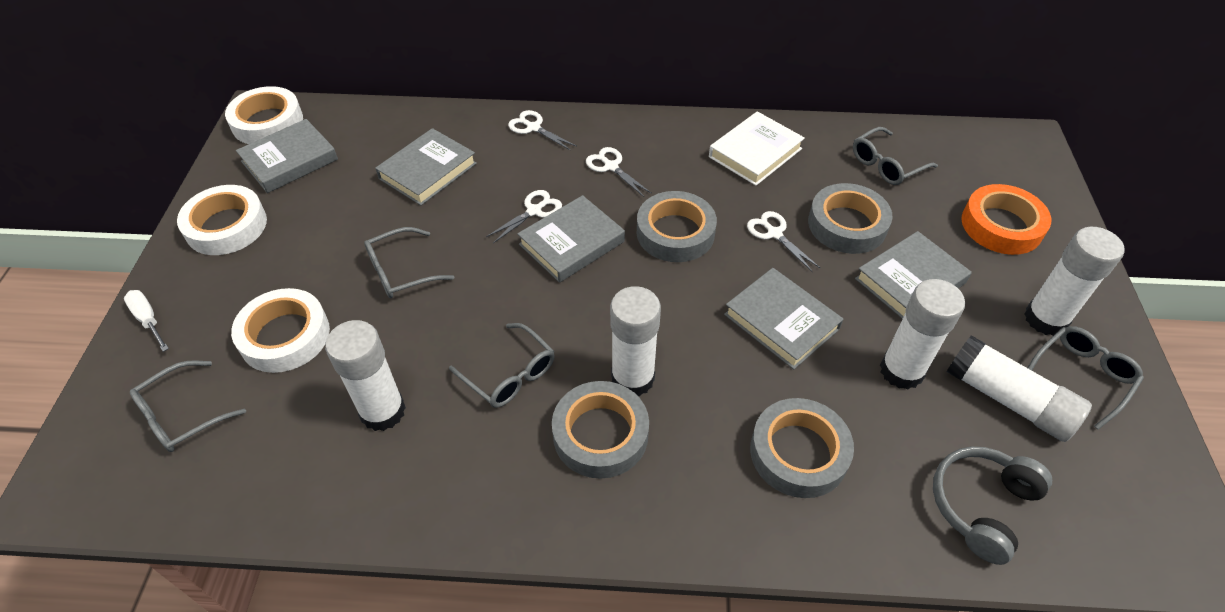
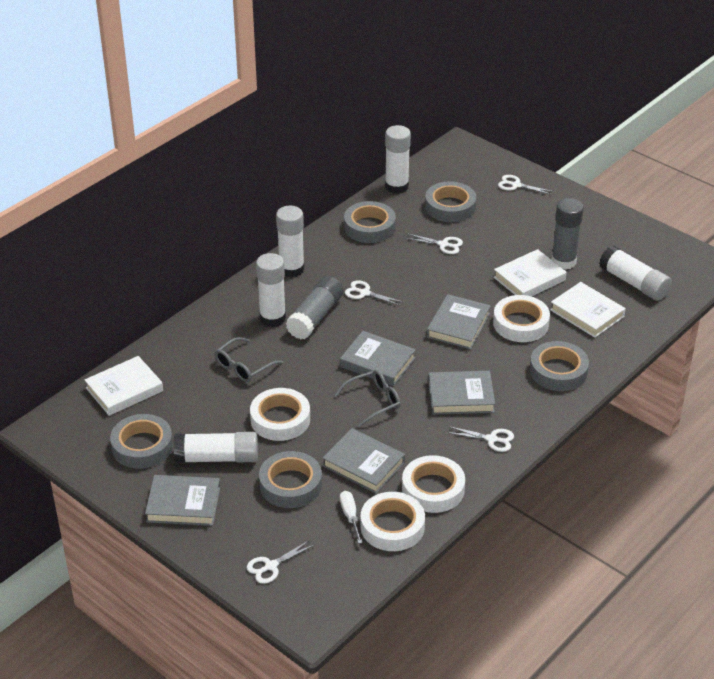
grey glasses: [130,360,246,452] [364,227,454,298] [449,323,555,408] [853,127,938,185] [1028,326,1144,430] = 5 -> [215,337,283,382] [334,370,401,427] = 2
grey glue stick: none = 0 -> [286,276,343,339] [551,198,584,270] = 2
grey headphones: [933,447,1052,565] = 1 -> none = 0
grey tape: [552,381,649,479] [637,191,717,262] [750,398,854,498] [808,183,893,254] = 4 -> [110,414,173,469] [259,451,322,508] [344,201,396,243] [425,182,476,222] [530,341,589,391] = 5
orange tape: [961,184,1051,255] = 1 -> none = 0
white book: [709,111,805,186] = 1 -> [85,356,163,416] [494,249,567,297] [550,282,626,338] = 3
white scissors: [486,190,562,243] [508,110,577,151] [586,147,652,197] [747,211,820,272] = 4 -> [246,540,314,584] [345,280,403,306] [405,233,463,254] [446,426,514,452] [498,175,554,195] = 5
white tape: [177,185,267,255] [225,86,303,144] [231,288,330,373] = 3 -> [250,388,310,441] [361,492,425,551] [402,455,465,513] [493,295,550,342] = 4

